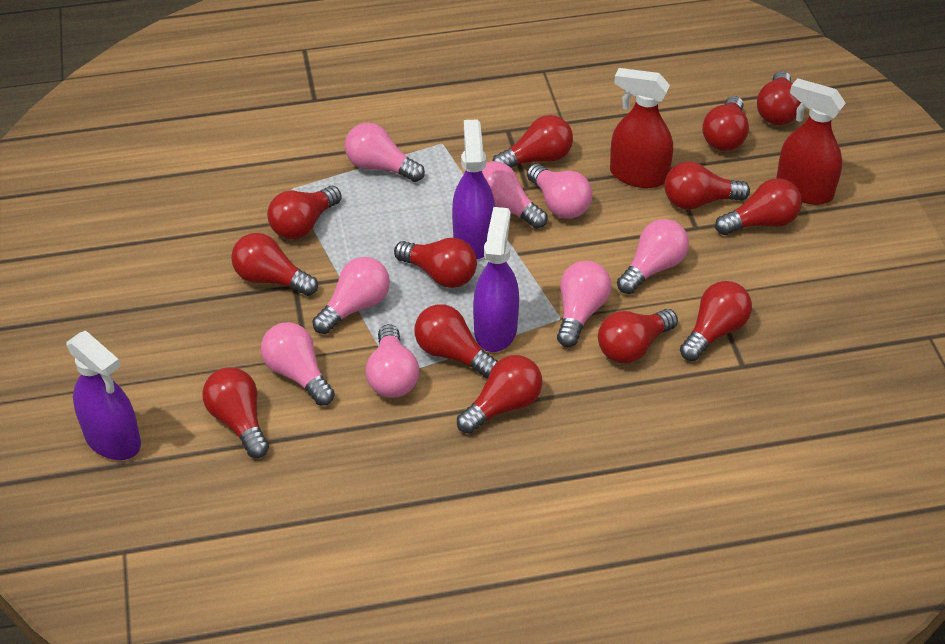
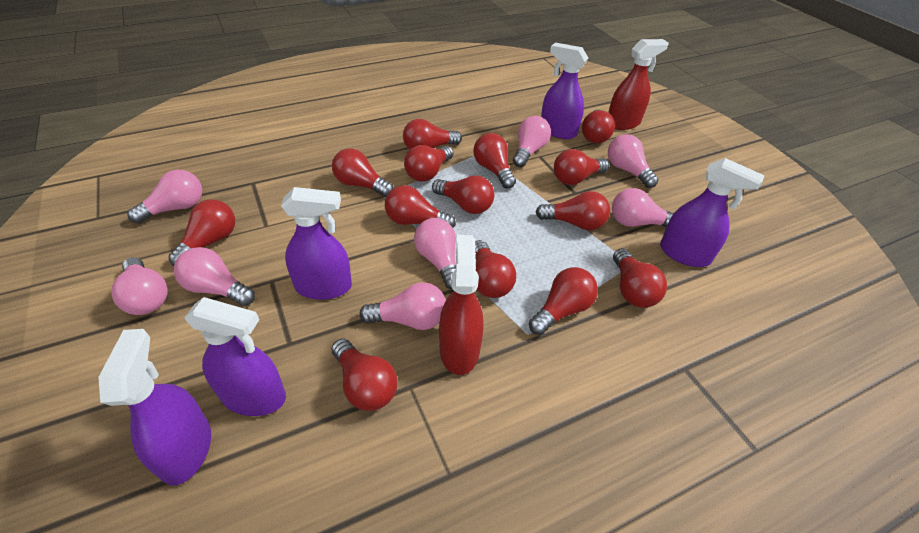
purple spray bottle: [66,330,141,460] [452,119,495,259] [473,207,519,352] = 3 -> [98,329,211,486] [184,297,286,416] [281,187,352,300] [541,43,588,139] [660,158,764,267] = 5
red light bulb: [202,367,269,458] [231,233,318,296] [267,186,342,239] [394,238,477,288] [415,304,498,379] [457,355,542,434] [493,115,573,168] [598,309,678,363] [665,162,750,209] [680,281,752,361] [702,96,749,151] [715,178,802,235] [757,71,801,125] = 13 -> [168,199,235,266] [331,339,398,411] [332,148,393,197] [385,185,456,228] [403,119,462,150] [404,145,453,182] [432,175,494,214] [473,133,516,189] [475,240,516,298] [529,267,598,335] [536,191,610,230] [554,149,609,185] [582,109,615,143] [613,248,667,308] = 14

